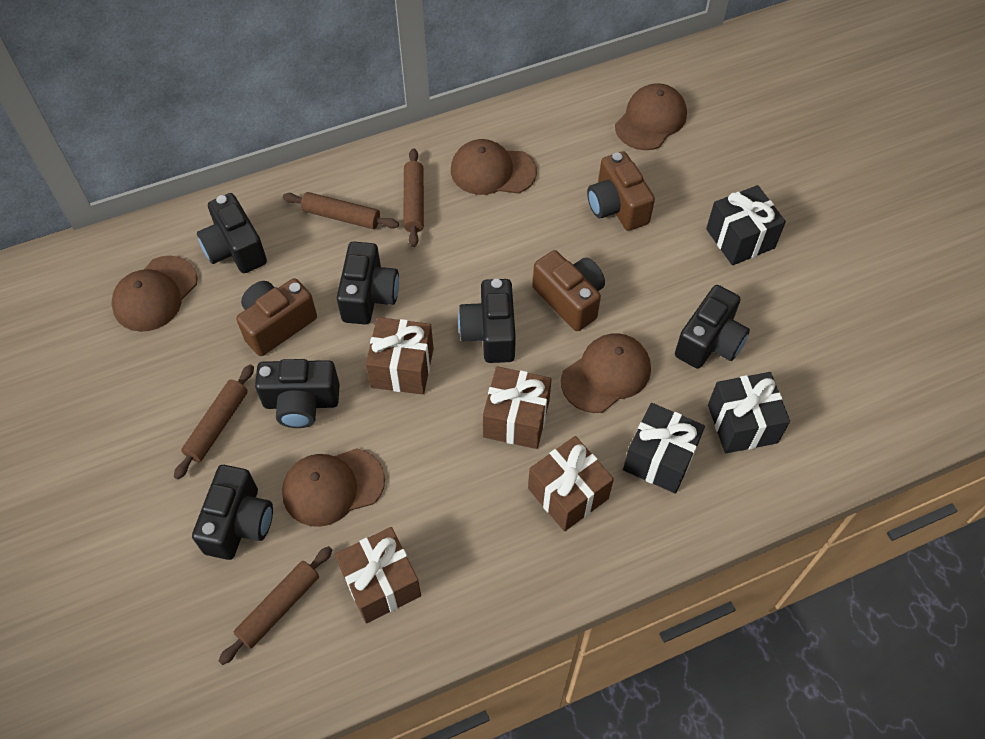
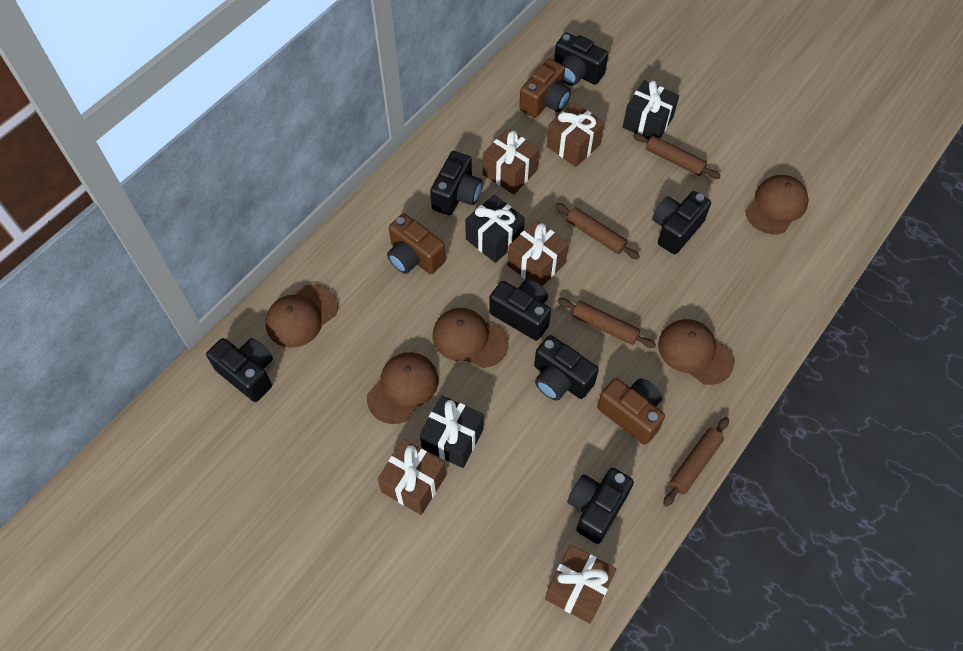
black camera: [192,465,273,560] [197,193,267,273] [255,359,340,428] [337,242,399,325] [458,279,516,363] [675,285,750,369] = 6 -> [206,338,273,402] [430,151,483,215] [489,279,551,341] [534,335,599,400] [554,33,608,86] [567,468,634,544] [652,191,711,254] = 7
brown gift: [335,527,421,624] [366,317,434,395] [483,366,552,449] [528,436,614,531] = 4 -> [377,439,446,515] [483,129,539,194] [507,220,569,286] [545,545,617,624] [547,102,604,167] = 5

